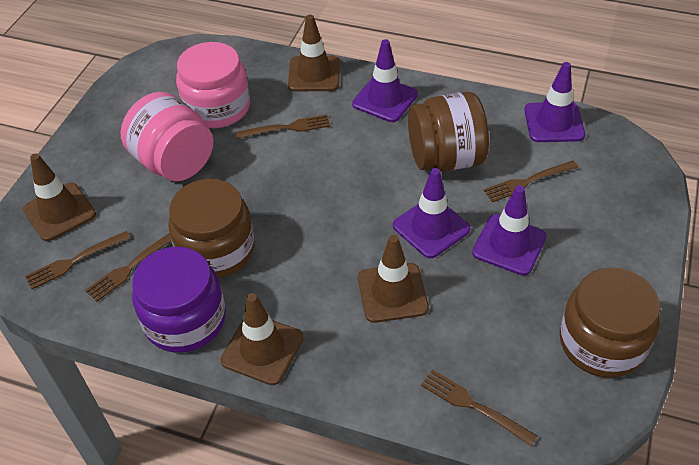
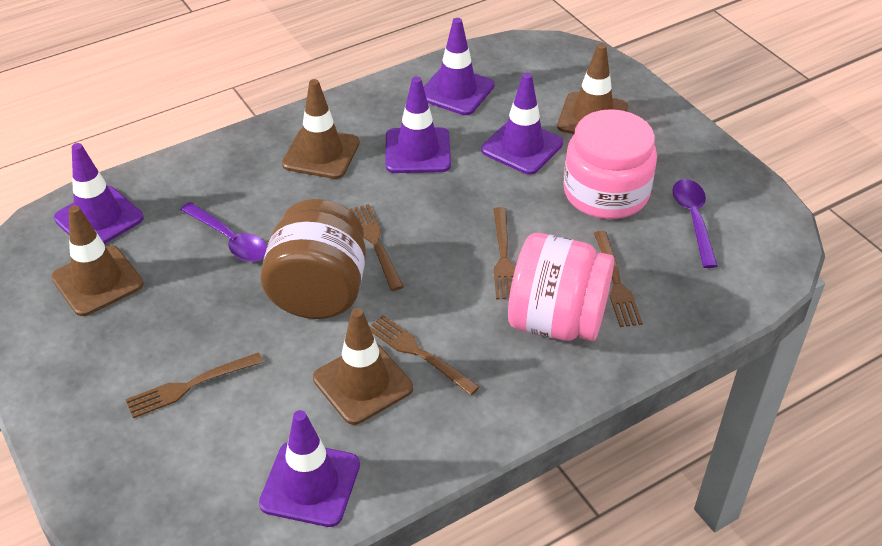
brown jar: [168,179,255,278] [408,92,489,172] [560,268,660,378] = 3 -> [260,199,366,319] = 1
purple jar: [132,247,226,353] = 1 -> none = 0
purple spoon: none = 0 -> [180,202,267,262] [673,179,718,268] = 2
purple traffic cone: [352,39,418,122] [393,168,470,258] [472,185,547,275] [524,62,585,142] = 4 -> [54,143,144,244] [259,410,360,527] [386,76,451,173] [424,18,494,115] [481,72,563,175] = 5

